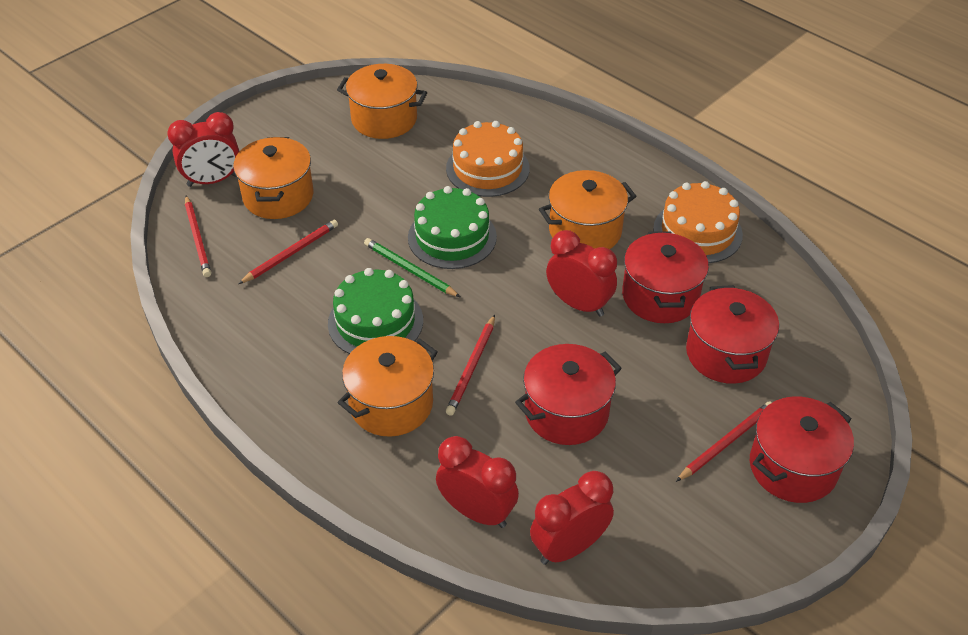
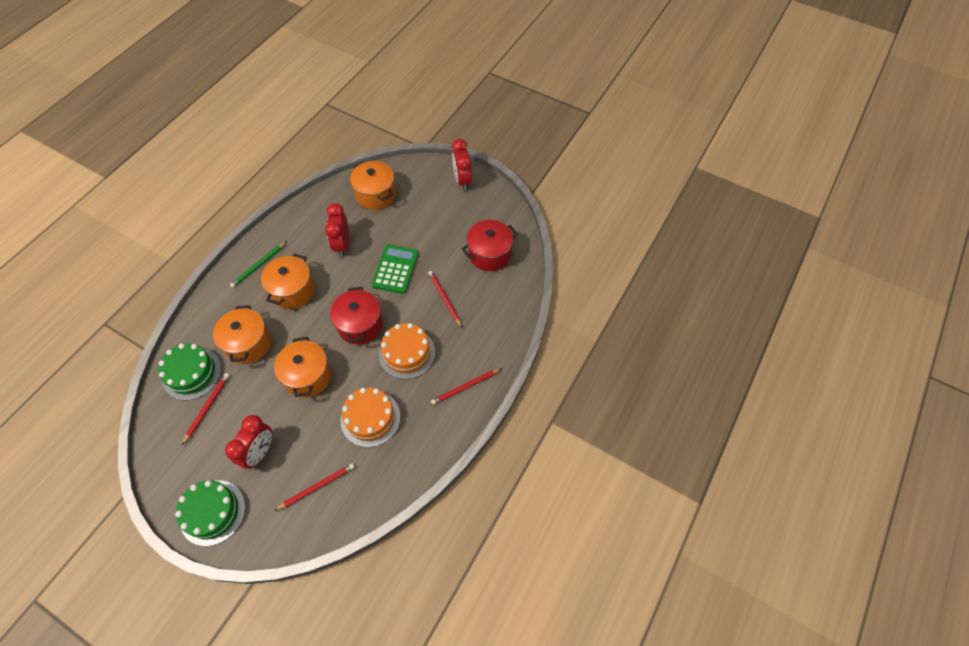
green calculator: none = 0 -> [372,244,419,294] = 1
red clock: [167,112,239,187] [436,436,519,528] [530,471,614,565] [546,230,617,317] = 4 -> [225,415,272,469] [325,203,349,257] [452,139,472,191] = 3
red pot: [515,344,622,445] [622,231,709,323] [686,285,779,384] [750,397,854,503] = 4 -> [330,287,383,344] [461,220,518,271] = 2

